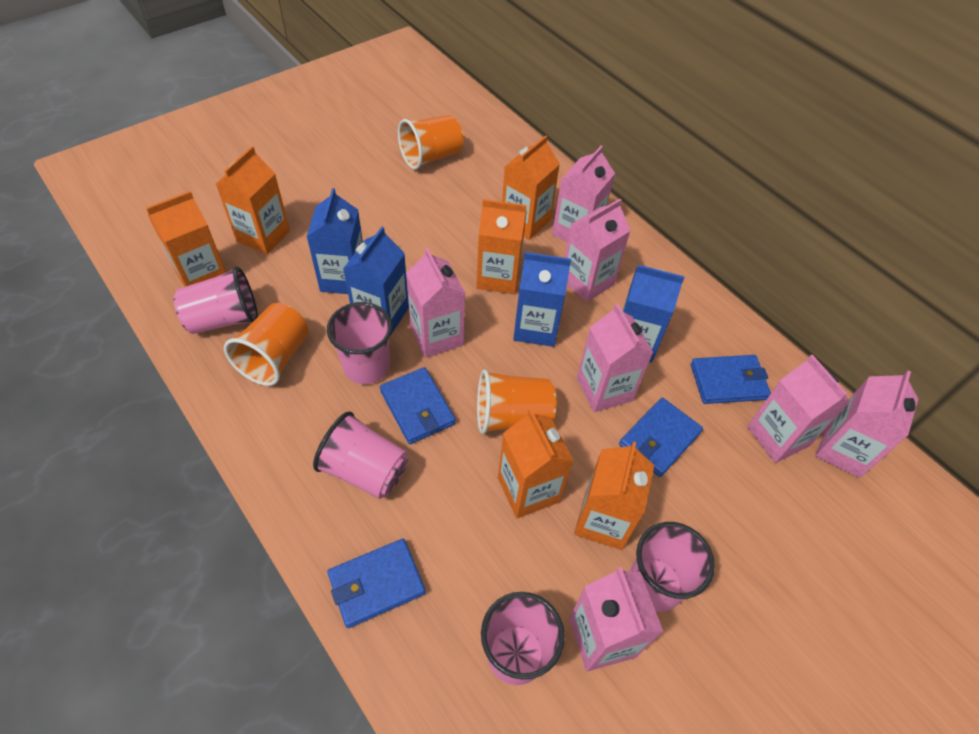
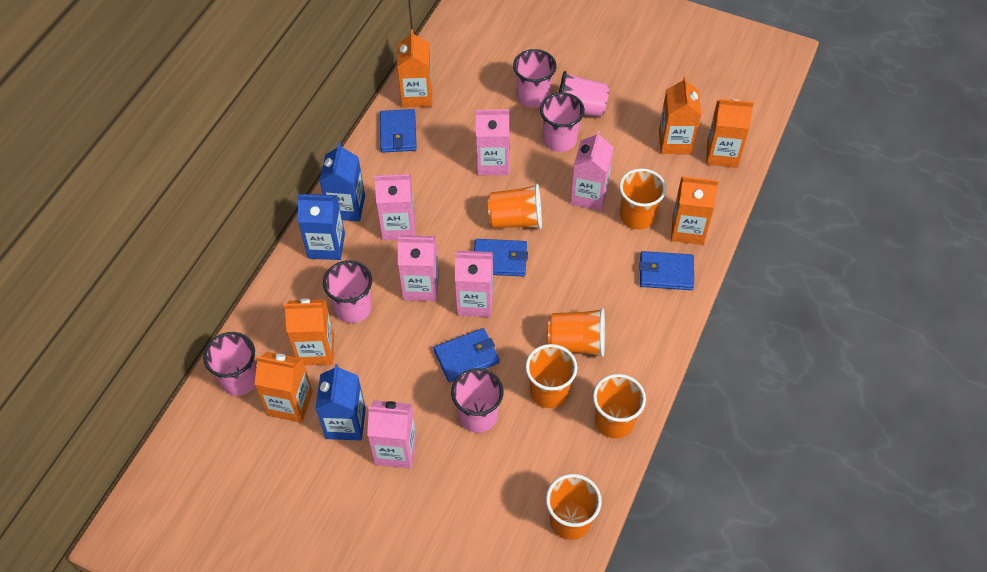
blue carton: [307,188,363,294] [343,227,409,336] [513,252,571,347] [622,265,685,363] = 4 -> [297,194,345,260] [315,364,366,441] [319,143,365,222] = 3
orange cup: [224,303,309,386] [398,115,463,170] [477,369,556,434] = 3 -> [488,184,542,229] [525,344,578,408] [546,474,602,540] [548,308,605,357] [593,374,646,439] [619,168,666,230] = 6
pink carton: [406,248,465,358] [552,146,615,242] [565,199,631,302] [569,567,663,672] [577,303,653,412] [747,355,851,463] [815,371,918,478] = 7 -> [367,400,417,469] [374,174,415,240] [397,235,439,301] [455,251,493,317] [476,110,509,175] [570,131,614,211] = 6
pink cup: [174,266,258,334] [313,411,408,499] [327,302,392,384] [481,592,565,685] [630,522,715,612] = 5 -> [203,332,257,396] [323,260,372,323] [451,368,504,433] [513,49,557,108] [540,92,585,152] [559,71,609,117] = 6

